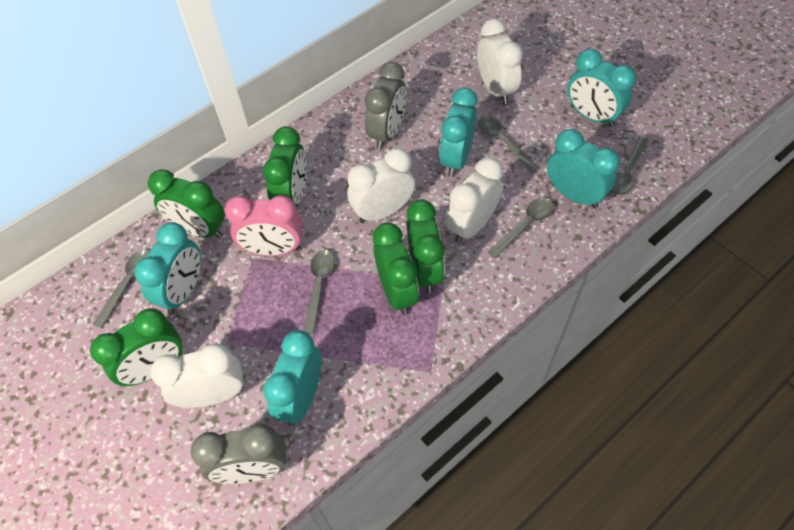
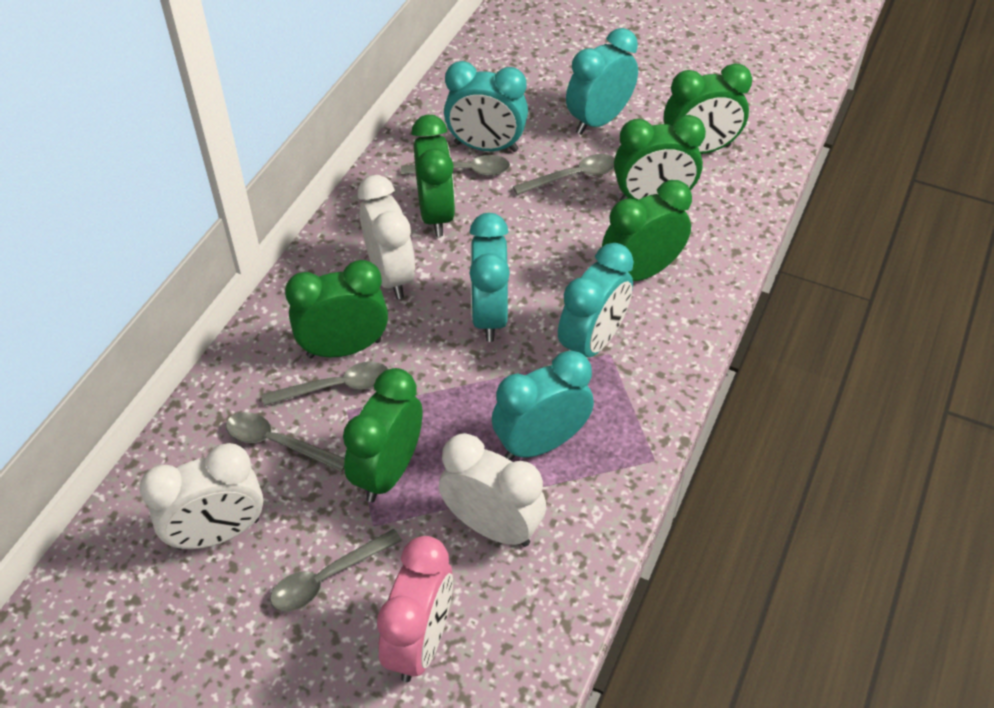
green clock: [90,308,182,386] [148,169,225,238] [263,126,307,208] [373,223,419,315] [406,199,445,293] = 5 -> [285,260,388,358] [343,368,423,502] [411,115,455,237] [602,180,692,281] [614,115,706,201] [664,63,752,154] = 6
grey clock: [191,423,287,484] [365,62,407,149] = 2 -> none = 0
white clock: [150,343,243,408] [347,148,415,223] [445,157,503,243] [477,19,523,104] = 4 -> [140,443,263,550] [358,175,415,299] [439,433,546,547] = 3

